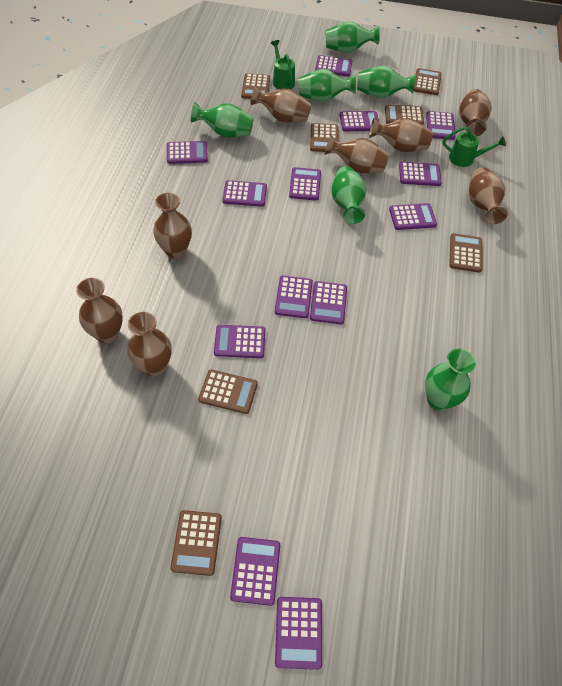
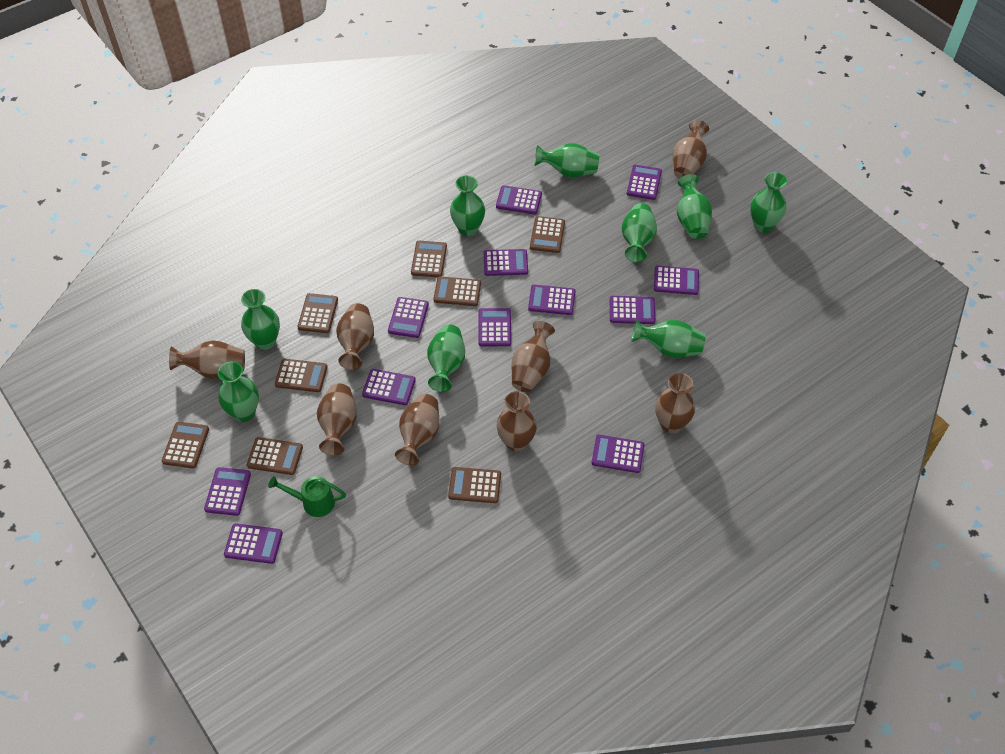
brown calculator: [170,510,222,576] [198,369,258,414] [241,73,270,99] [310,123,338,152] [385,104,424,125] [414,68,442,95] [449,233,483,273] = 7 -> [162,422,209,468] [247,437,303,475] [275,359,328,392] [298,293,338,333] [411,241,447,277] [434,276,481,306] [448,467,501,503] [530,216,565,253] = 8
green vase: [191,102,254,138] [298,69,356,102] [326,21,380,53] [332,166,367,224] [357,66,416,98] [425,348,476,411] = 6 -> [218,361,259,422] [241,289,280,350] [427,324,465,392] [450,176,485,236] [534,143,599,177] [621,203,657,262] [631,319,706,358] [677,174,712,239] [750,172,787,233] = 9
green watering can: [271,40,295,89] [443,127,506,167] = 2 -> [268,476,346,517] = 1
purple calculator: [167,141,208,164] [214,325,265,358] [222,180,267,207] [230,537,280,606] [275,276,313,318] [275,597,322,670] [289,167,321,201] [310,281,347,324] [315,55,352,77] [340,111,379,131] [389,203,437,230] [399,162,442,186] [426,111,456,140] = 13 -> [204,467,251,516] [224,523,283,564] [362,369,416,405] [388,297,429,338] [478,308,511,346] [484,249,528,276] [496,185,542,214] [528,285,576,315] [592,435,644,473] [610,296,655,324] [627,165,662,200] [654,266,699,295] = 12

